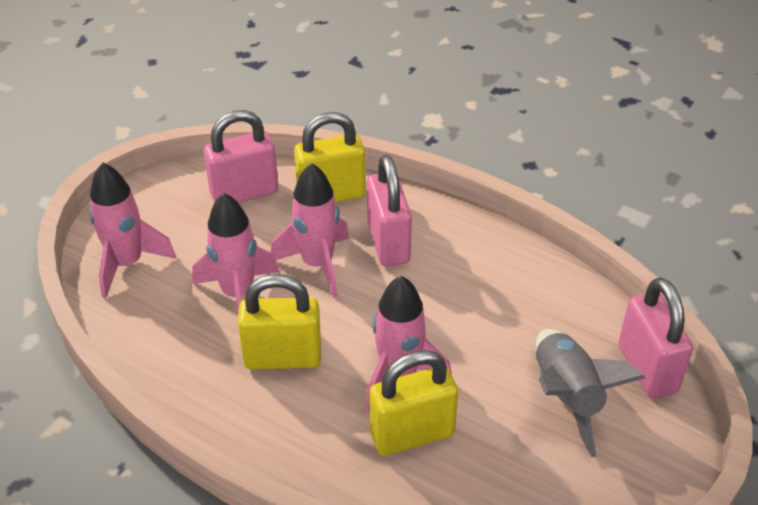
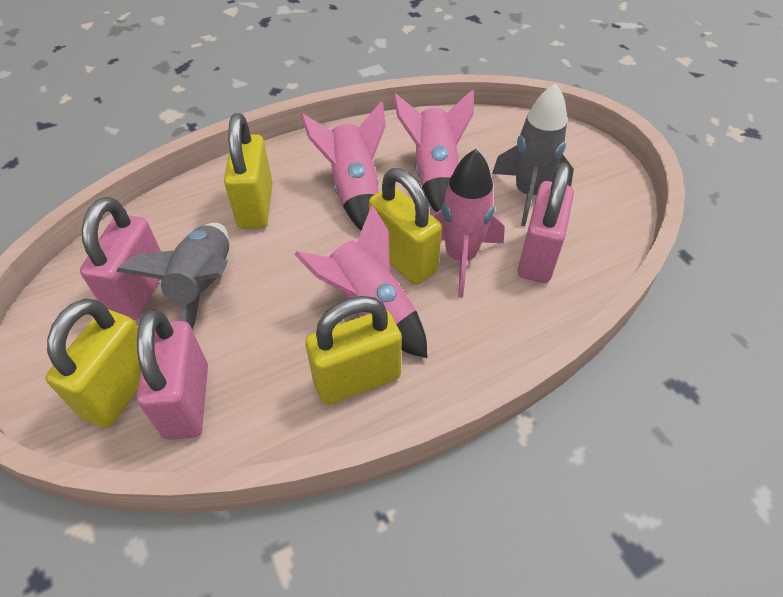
grey rocket: [536,329,645,457] = 1 -> [116,223,229,329] [492,83,574,226] = 2
yellow padlock: [238,274,321,369] [294,112,366,202] [369,350,458,456] = 3 -> [45,298,141,428] [224,113,273,229] [305,296,402,405] [369,168,442,285] = 4

